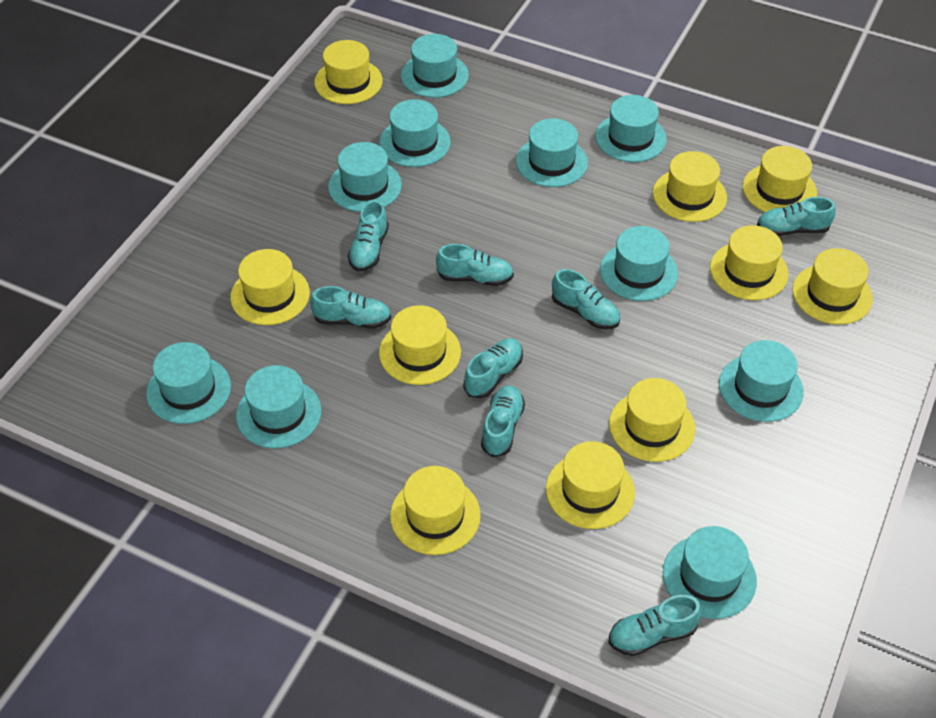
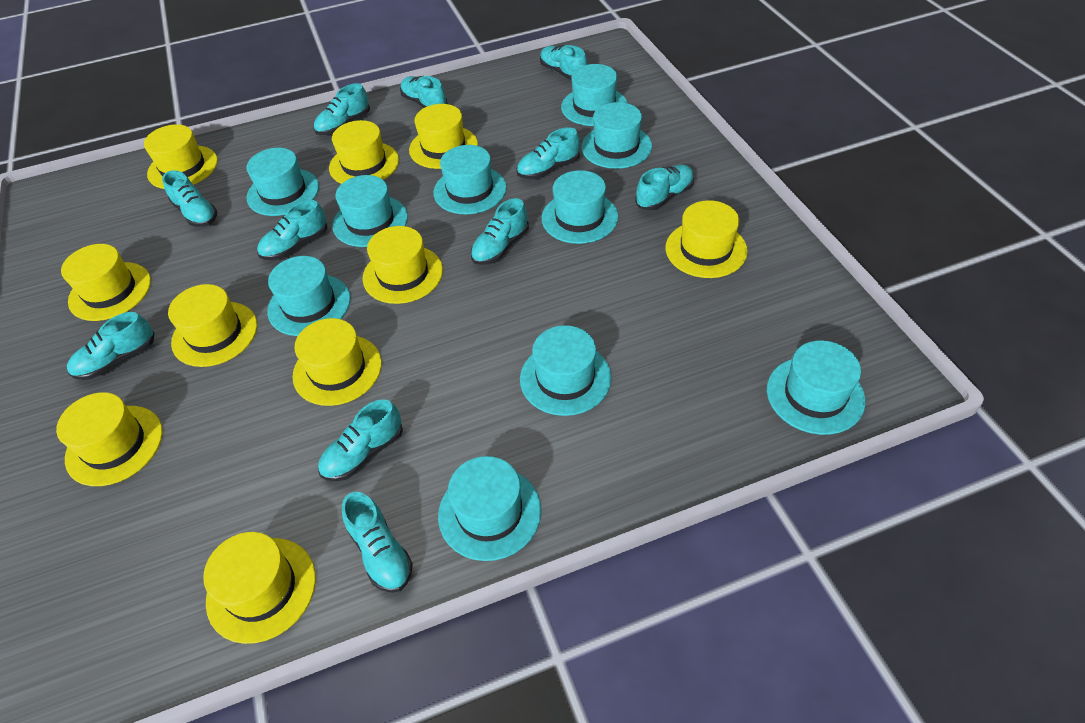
turquoise shoe: [310,286,391,329] [348,200,389,271] [436,244,514,286] [464,338,523,398] [481,385,525,457] [552,269,620,329] [609,595,702,656] [757,197,836,236] = 8 -> [67,312,154,380] [162,170,217,227] [257,200,327,260] [314,83,370,135] [318,399,403,481] [342,492,413,593] [400,76,448,108] [471,198,529,265] [517,127,580,179] [540,45,588,80] [635,165,694,210] = 11

